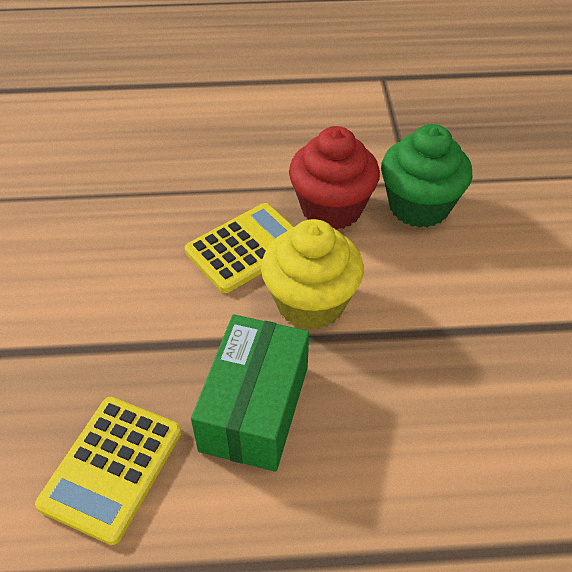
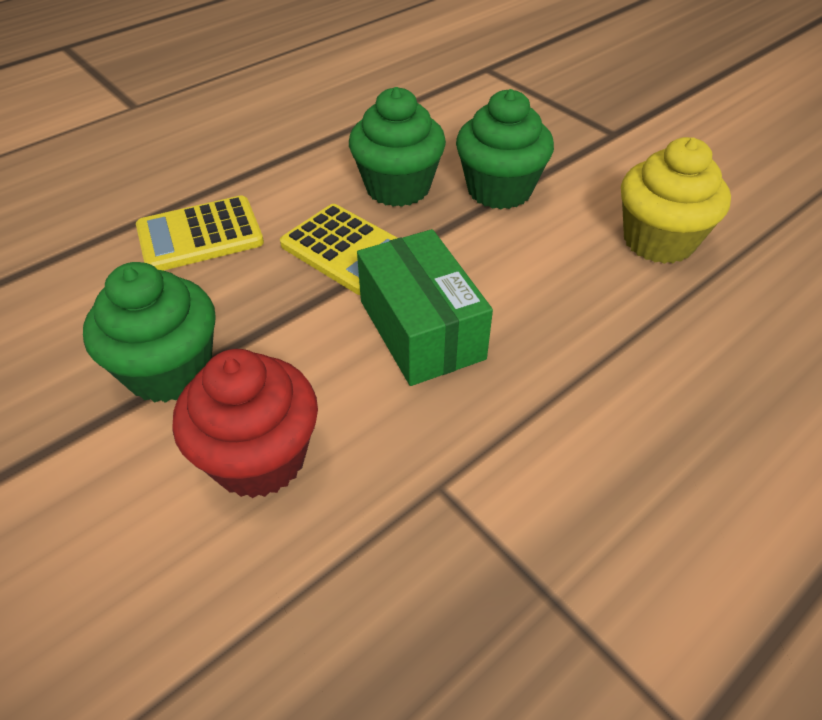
green cupcake: [381,124,472,228] = 1 -> [83,262,216,403] [349,87,446,207] [456,89,554,209] = 3

